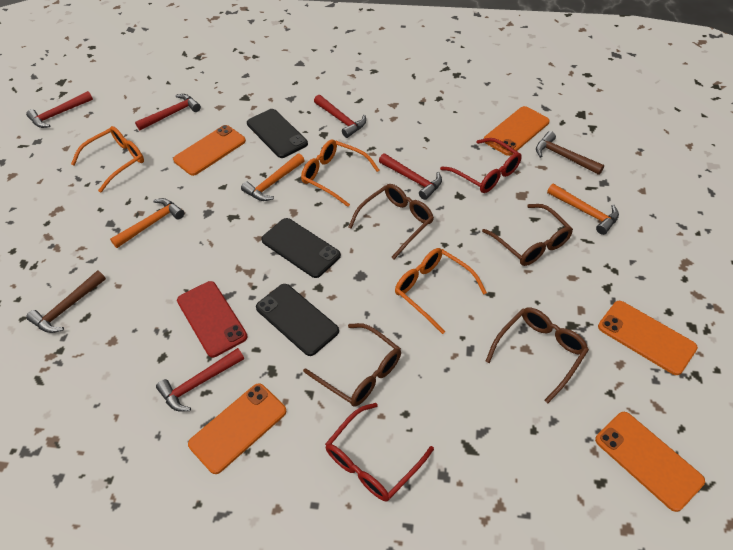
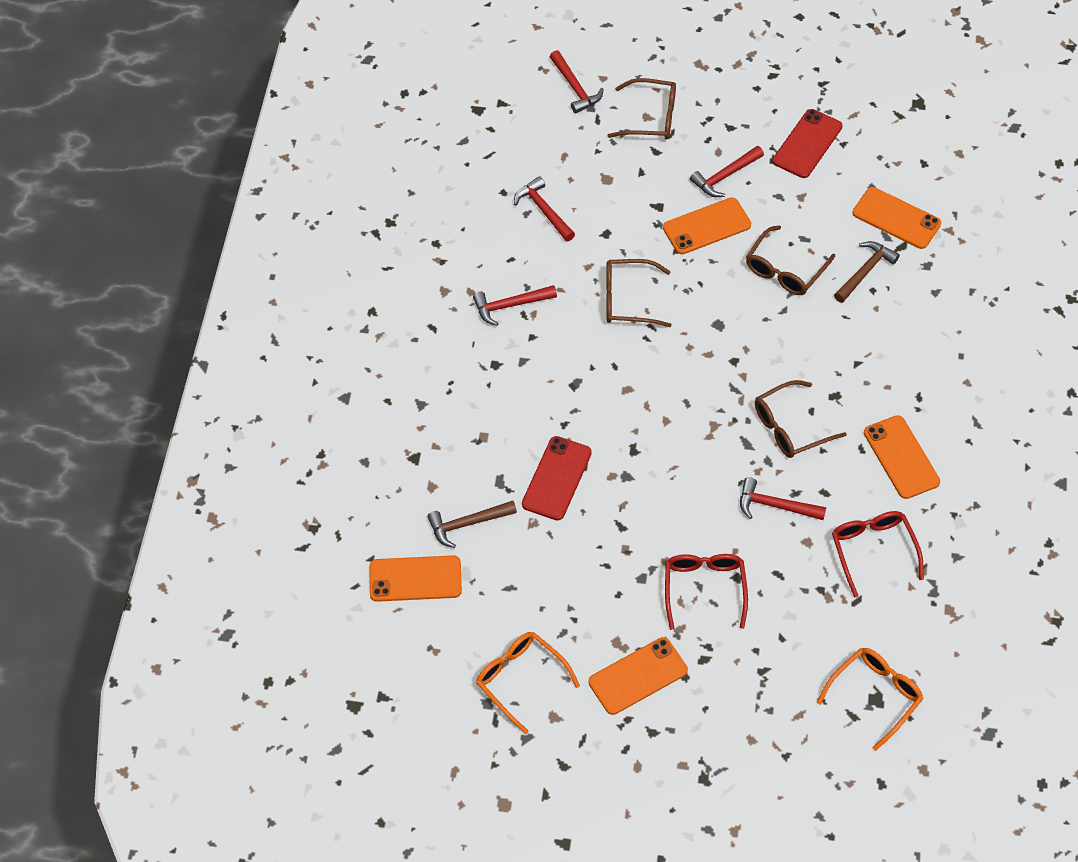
black phone: [247,109,308,158] [256,284,339,356] [261,218,341,278] = 3 -> none = 0
orange glasses: [71,126,144,193] [301,140,379,207] [395,248,487,334] = 3 -> [476,632,580,734] [817,648,924,751] = 2
orange hammer: [110,198,184,248] [241,153,305,201] [547,184,619,235] = 3 -> none = 0
red phone: [177,281,248,357] = 1 -> [522,436,592,520] [773,109,842,178] = 2

